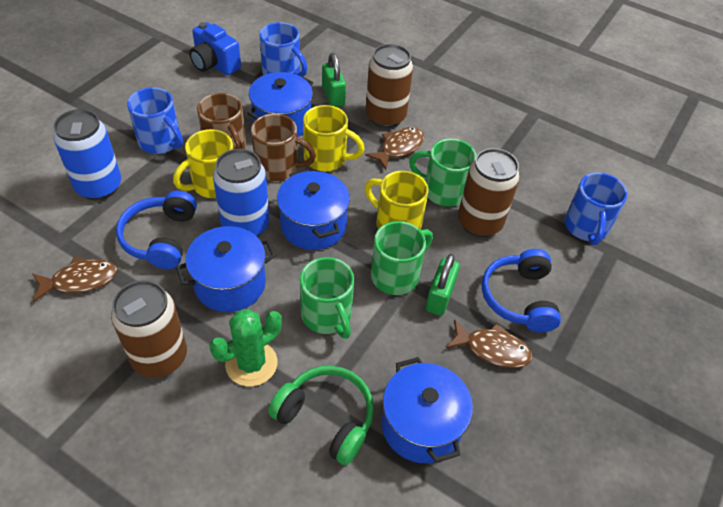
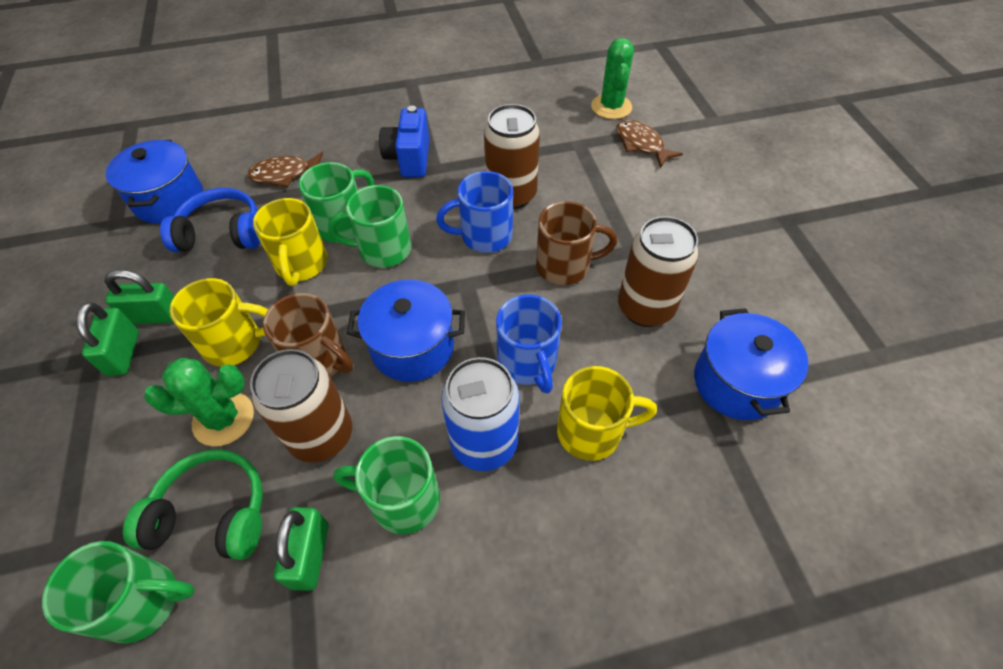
blue can: [54,109,121,201] [213,149,270,237] = 2 -> [441,357,520,471] = 1
blue headphones: [116,191,197,269] [482,249,561,332] = 2 -> [160,188,260,252] = 1
blue mug: [127,87,183,154] [259,22,307,77] [565,172,628,245] = 3 -> [436,171,513,253] [496,295,562,394] = 2
blue pot: [176,226,276,312] [247,72,313,137] [277,169,350,250] [382,357,473,463] = 4 -> [106,140,203,224] [347,280,465,382] [694,308,809,420] = 3
brown fish: [33,257,117,302] [365,127,424,170] [446,319,532,368] = 3 -> [247,152,323,187] [616,120,683,168] = 2
green cactus: [209,309,282,386] = 1 -> [144,358,254,446] [591,38,634,119] = 2
green mug: [300,257,354,339] [371,221,433,295] [409,139,477,206] = 3 -> [42,541,195,643] [299,162,374,243] [328,185,411,268] [333,436,440,534] = 4
green padlock: [322,53,346,107] [426,254,460,316] = 2 -> [76,302,139,376] [104,270,175,324] [274,507,329,591] = 3

